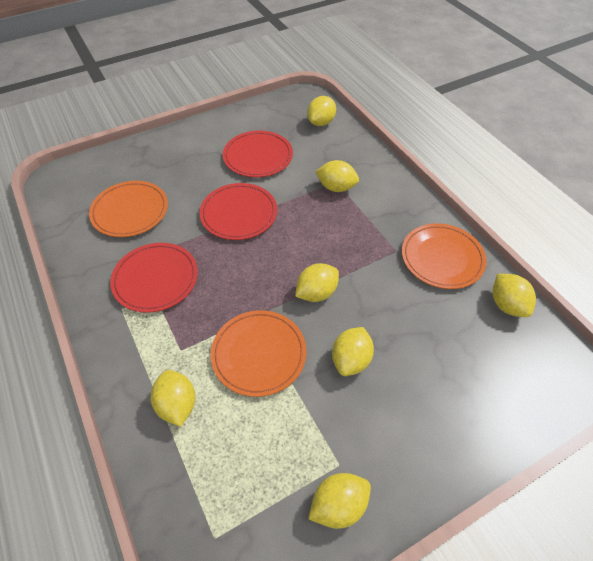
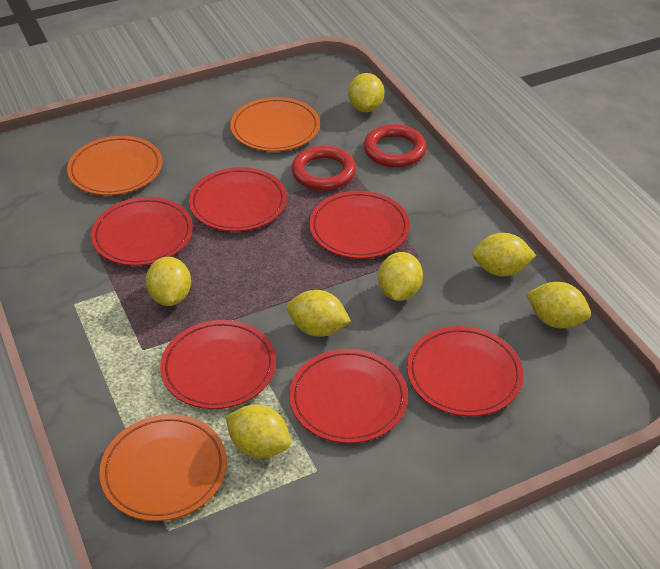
red plate: [110,243,198,313] [200,183,277,240] [223,131,293,177] = 3 -> [91,197,193,266] [160,320,276,409] [189,167,287,232] [289,349,408,443] [309,191,410,259] [407,326,524,416] = 6
red ring: none = 0 -> [291,146,356,191] [364,124,427,168] = 2

